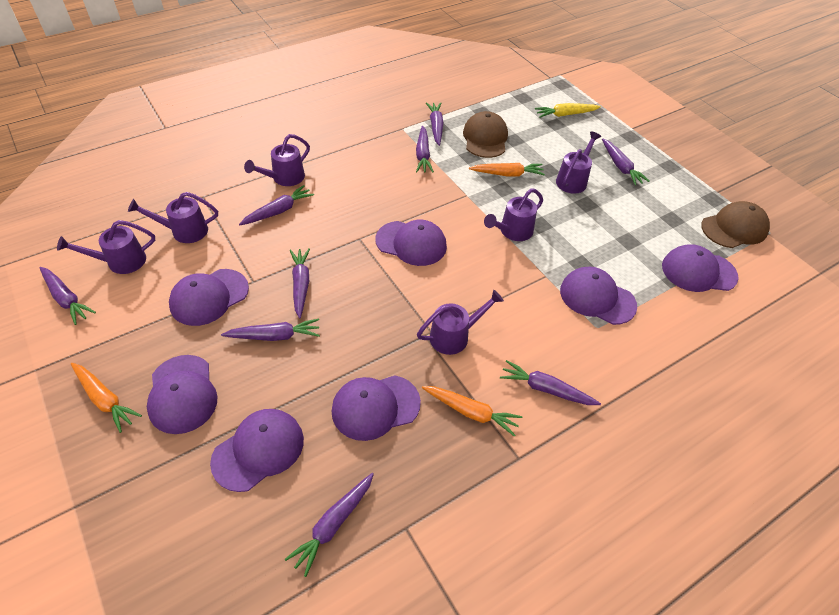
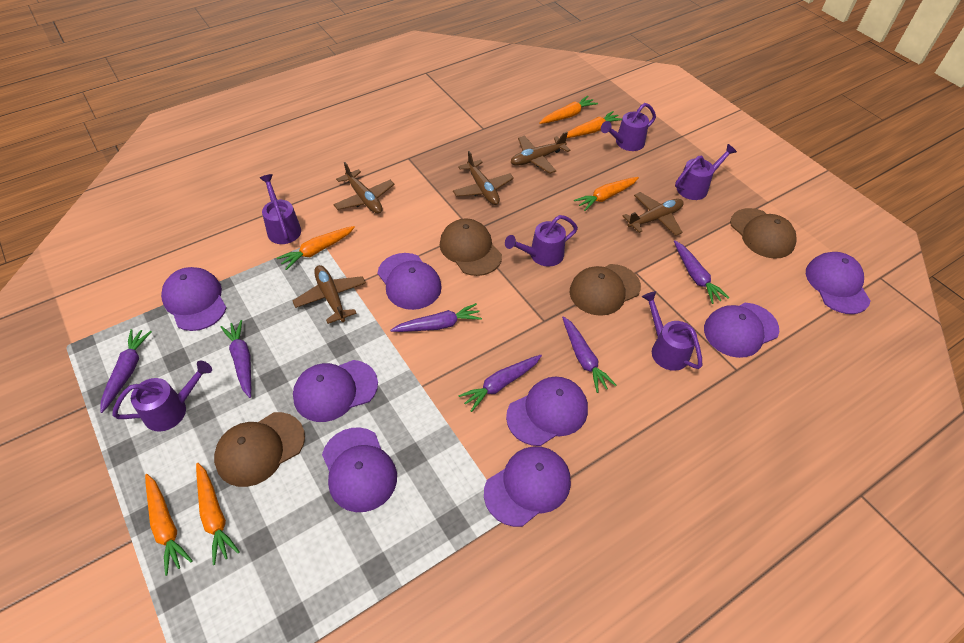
brown cap: [463,111,508,158] [701,201,770,248] = 2 -> [214,412,305,487] [440,218,502,276] [570,264,641,316] [730,208,797,259] = 4
brown plane: none = 0 -> [293,265,366,324] [333,162,394,214] [453,151,514,205] [511,132,570,174] [623,192,684,236] = 5
orange carrot: [71,363,142,433] [422,386,522,437] [469,163,545,177] = 3 -> [145,474,193,576] [196,463,240,565] [277,226,355,270] [539,96,598,124] [567,111,622,138] [574,177,639,211] = 6
purple cap: [147,355,218,434] [169,269,249,326] [210,409,304,492] [332,375,421,441] [375,220,447,266] [560,267,637,325] [662,244,739,292] = 7 -> [161,267,227,331] [293,360,378,422] [322,427,397,512] [378,253,442,310] [484,446,571,527] [506,377,588,446] [704,303,779,358] [806,252,870,314] = 8
purple carrot: [39,267,96,325] [221,319,320,341] [239,185,314,225] [285,473,374,577] [290,248,310,318] [416,126,434,172] [426,102,444,146] [500,360,601,405] [602,138,650,185] = 9 -> [101,329,152,413] [221,320,251,398] [390,303,482,332] [458,355,542,412] [562,316,616,393] [674,240,729,304] = 6
yellow carrot: [535,103,601,118] = 1 -> none = 0

